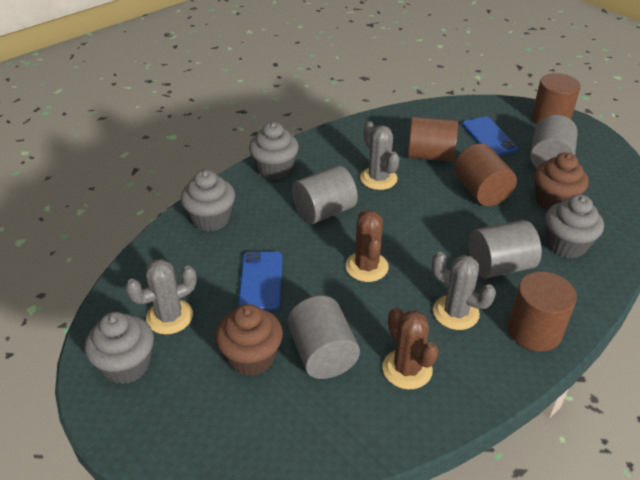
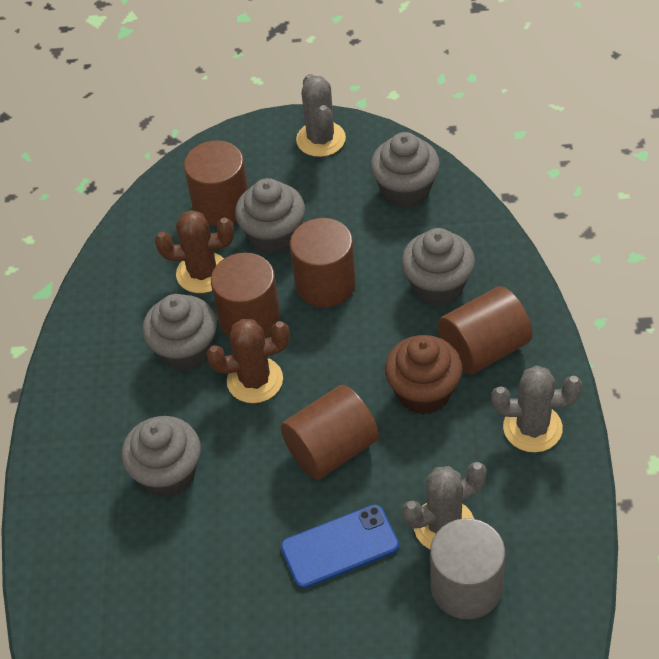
blue phone: [238,251,282,311] [462,117,518,156] = 2 -> [281,504,399,588] = 1
brown cupcake: [216,304,283,376] [534,152,589,210] = 2 -> [385,335,463,415] = 1
brown cylinder: [408,116,458,162] [454,144,517,206] [508,272,577,352] [532,73,581,124] = 4 -> [184,140,248,226] [211,252,281,338] [281,385,379,480] [290,218,356,307] [438,286,532,374] = 5
grey cupcake: [85,312,154,384] [181,170,235,231] [249,122,299,180] [545,194,604,258] = 4 -> [121,416,201,498] [143,294,217,371] [235,178,305,254] [371,132,440,208] [401,228,475,306] = 5
grey cylinder: [287,296,360,379] [292,165,358,224] [468,220,542,278] [530,115,578,168] = 4 -> [430,518,505,619] = 1

